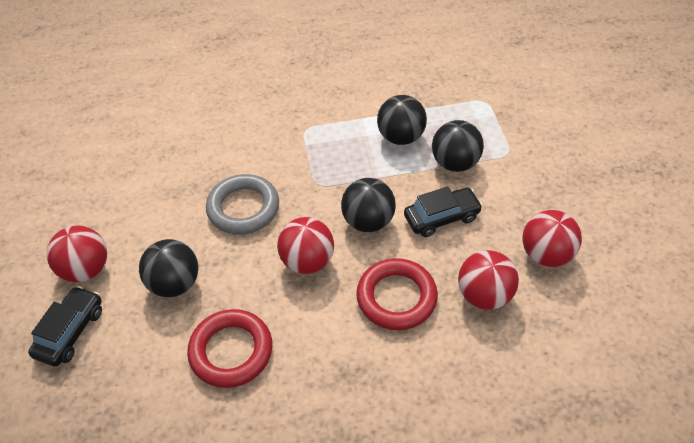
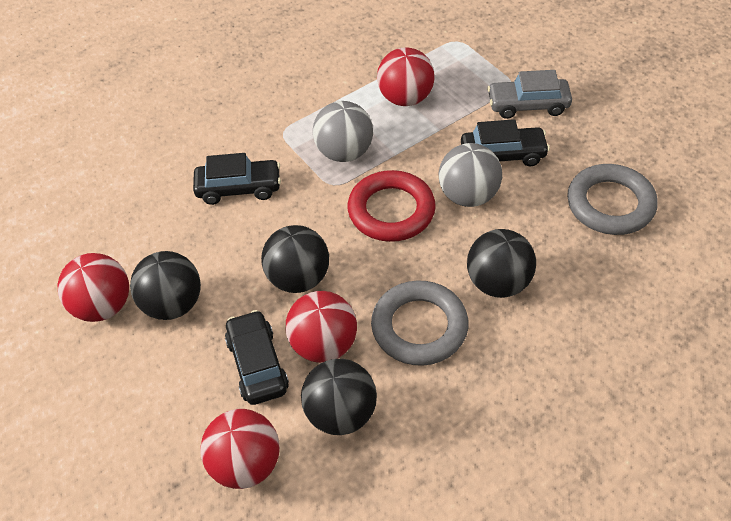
black car: [28,286,102,367] [404,186,483,237] = 2 -> [193,153,281,205] [225,310,289,405] [461,119,550,166] = 3
grey ball: none = 0 -> [313,101,373,162] [439,143,502,207] = 2
grey car: none = 0 -> [487,70,572,119] = 1
grey ring: [206,174,279,235] = 1 -> [371,281,469,366] [567,164,658,235] = 2
red ring: [187,309,272,388] [356,258,438,330] = 2 -> [348,170,436,242] = 1

